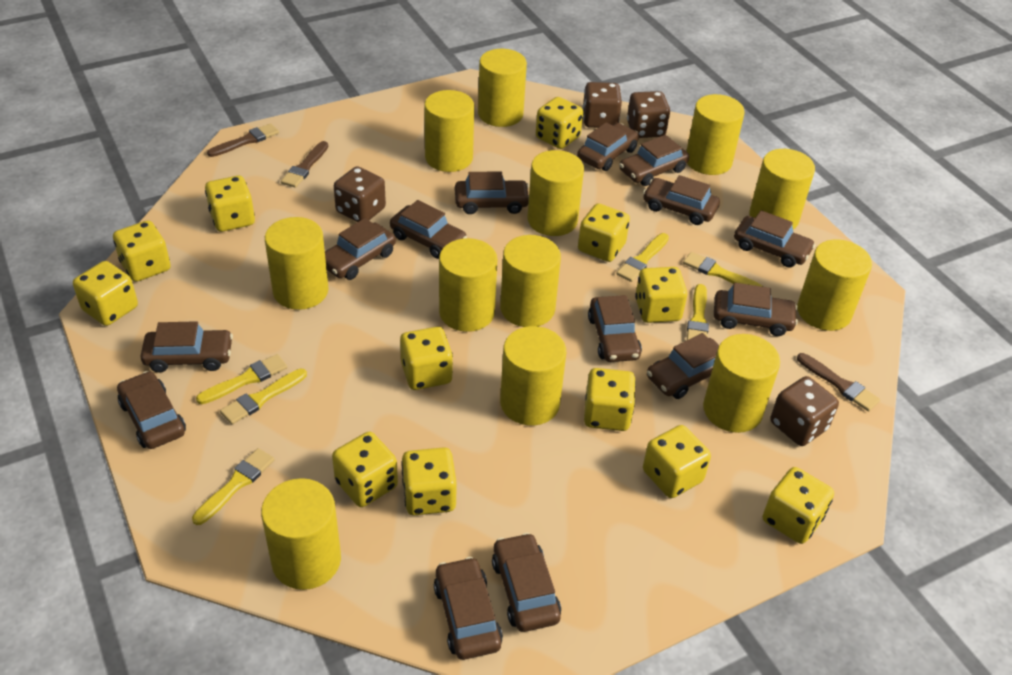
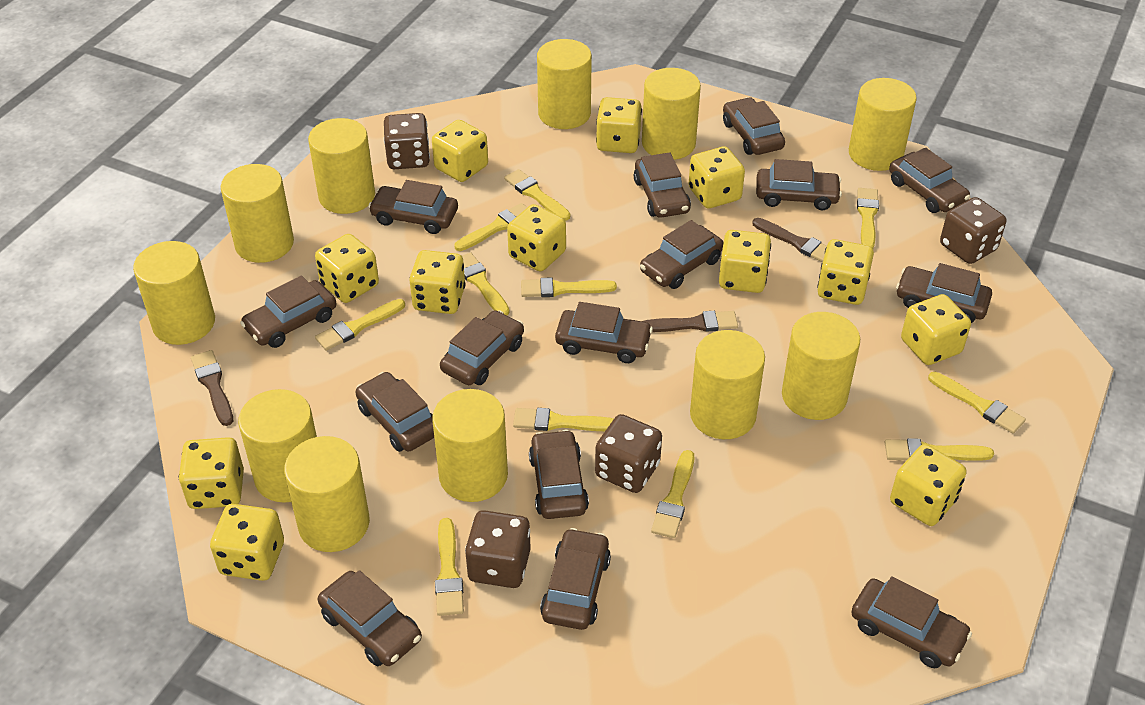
brown car: [117,371,186,449] [140,321,233,373] [325,218,396,280] [390,200,467,259] [434,557,503,660] [455,171,529,214] [492,533,561,632] [577,123,639,171] [588,295,642,362] [619,135,689,186] [643,175,720,225] [647,333,719,399] [714,283,798,336] [734,210,815,268] = 14 -> [240,275,336,348] [318,570,422,667] [355,372,434,452] [368,180,458,234] [440,310,524,385] [529,430,589,519] [540,528,611,630] [555,302,653,363] [634,152,691,218] [640,220,724,289] [723,97,785,155] [756,159,842,210] [851,576,972,668] [889,148,970,213] [896,263,992,323] = 15
yellow brush: [192,448,275,525] [196,354,287,404] [220,368,307,424] [616,233,669,282] [683,252,763,287] [687,284,709,340] = 6 -> [315,299,405,351] [435,518,464,616] [455,203,527,251] [462,252,510,315] [504,169,570,220] [513,408,614,431] [521,277,617,297] [651,450,694,538] [857,188,879,248] [885,438,994,461] [928,372,1026,434] = 11
yellow cylinder: [261,478,341,590] [265,217,329,310] [424,90,474,172] [439,238,497,332] [478,49,527,127] [500,235,561,327] [500,326,566,425] [527,150,584,236] [686,94,745,175] [703,334,780,433] [749,149,815,229] [797,239,872,331] = 12 -> [133,241,215,345] [221,164,294,263] [238,389,317,503] [284,436,370,552] [308,118,375,214] [432,389,508,502] [537,39,592,129] [642,68,701,160] [690,330,765,439] [782,312,860,420] [849,78,917,171] = 11

